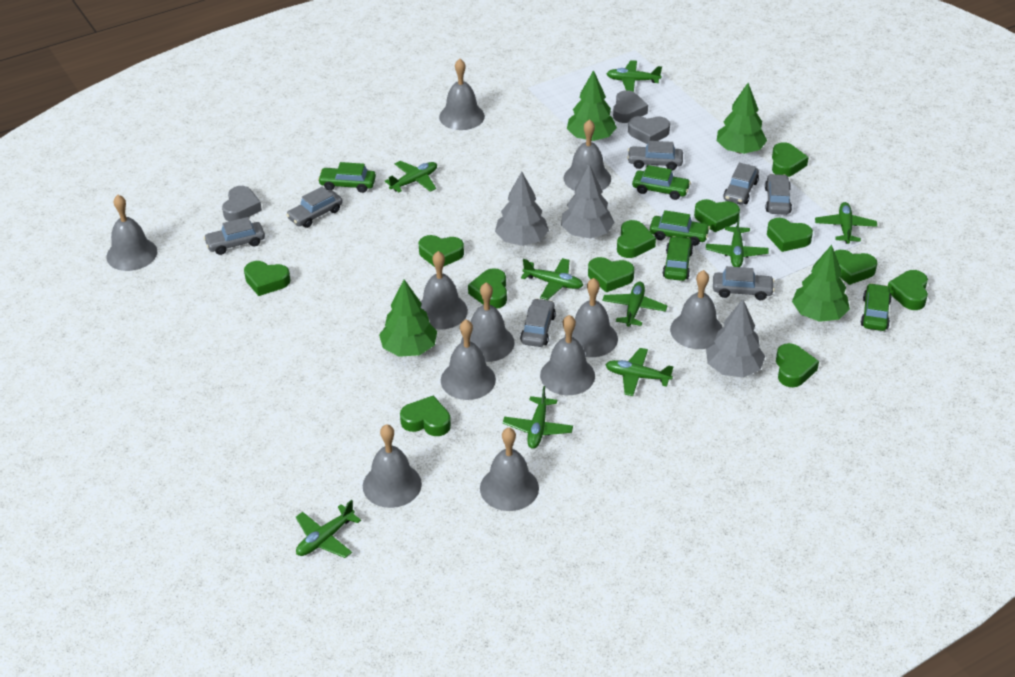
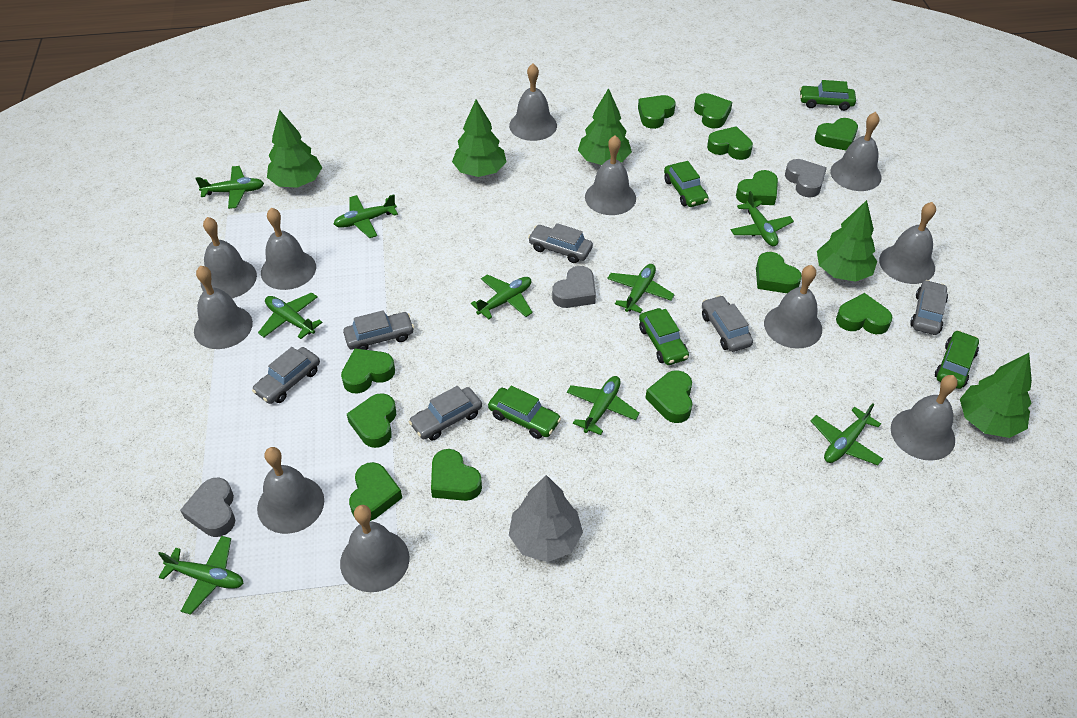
green tree: [379,279,437,357] [567,70,617,141] [717,83,767,154] [792,245,850,322] = 4 -> [267,110,322,188] [452,100,506,177] [578,88,632,165] [817,200,877,282] [960,353,1032,438] = 5
grey car: [204,217,265,255] [286,187,343,228] [520,298,556,347] [627,141,683,170] [713,266,775,300] [723,163,759,205] [765,174,792,215] = 7 -> [252,347,320,404] [343,310,414,350] [409,386,482,440] [528,223,593,263] [702,295,753,352] [910,280,948,335] = 6
grey tree: [495,172,549,246] [561,164,615,238] [706,299,765,378] = 3 -> [509,475,583,562] = 1

